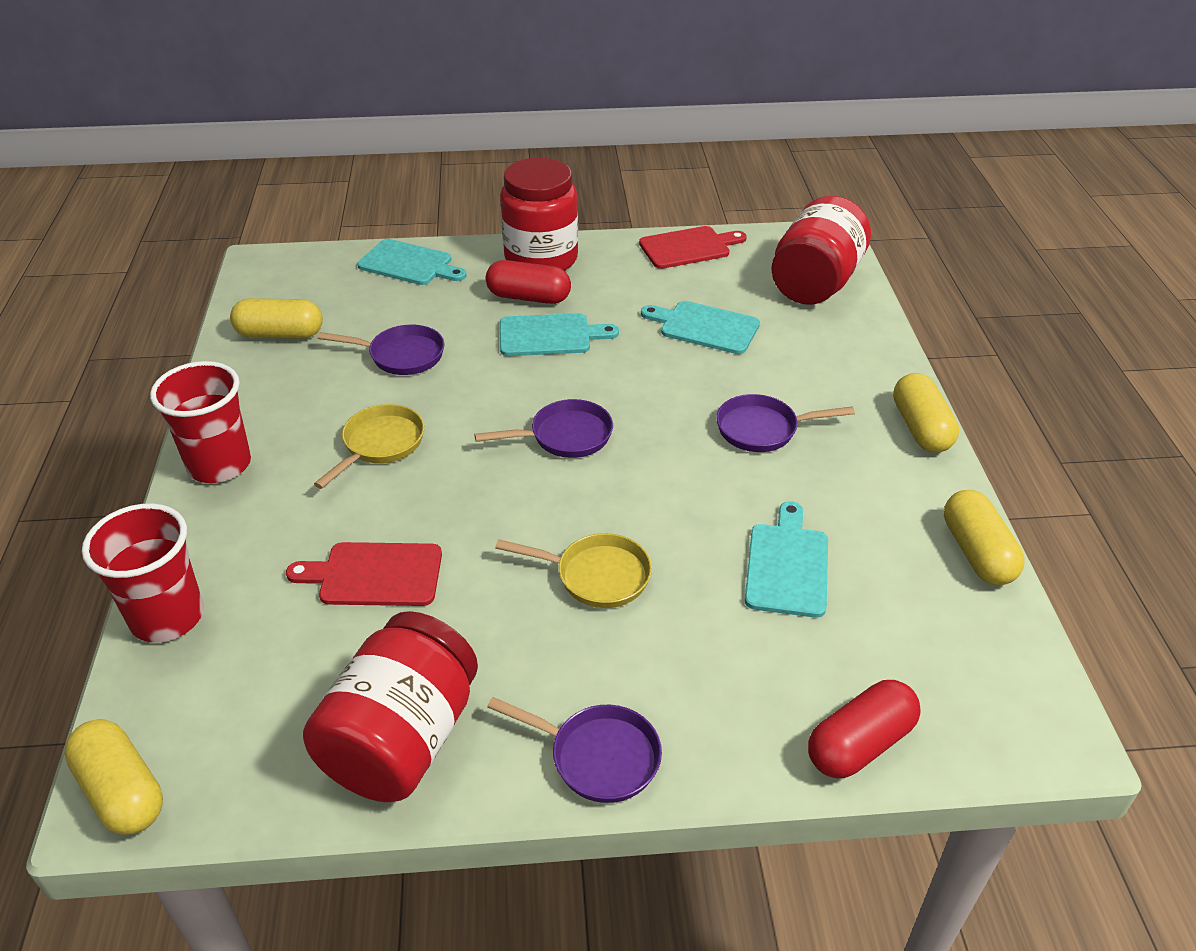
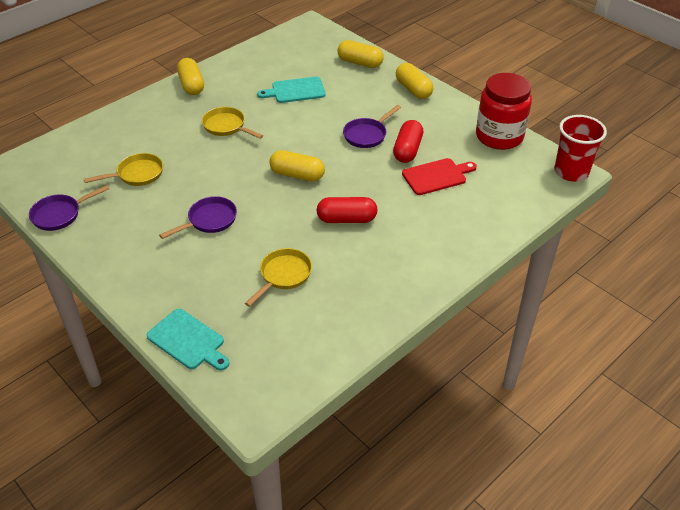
purple pan: [318,325,444,375] [474,399,613,458] [487,697,662,803] [716,394,855,452] = 4 -> [29,185,109,231] [159,196,237,239] [343,105,401,148] = 3
red cup: [82,503,204,643] [150,361,251,483] = 2 -> [554,115,607,182] = 1
red cutting board: [286,542,442,606] [639,226,747,269] = 2 -> [402,158,477,195] = 1
red jar: [303,611,478,802] [500,158,578,271] [771,196,871,305] = 3 -> [476,73,532,150] = 1
turquoise cutting board: [358,239,466,285] [500,313,619,356] [641,301,760,354] [745,501,828,618] = 4 -> [147,309,230,371] [257,77,326,103] = 2
yellow pan: [314,404,424,489] [495,533,652,608] = 2 -> [84,153,163,186] [202,107,263,139] [245,248,312,307] = 3

